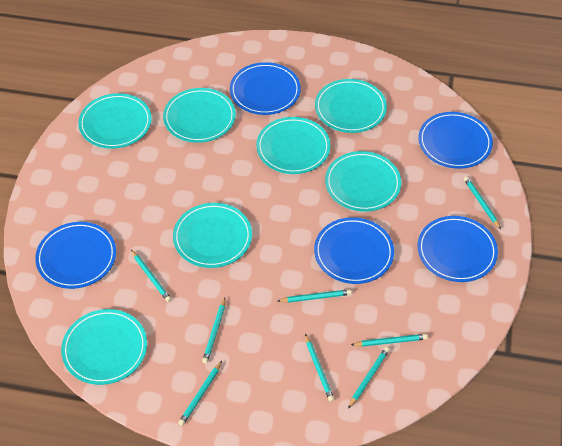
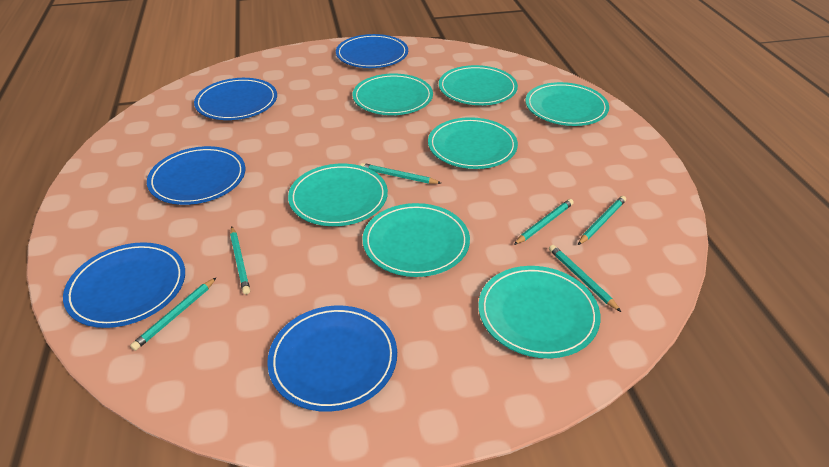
turquoise pencil: [131,250,171,302] [178,361,222,426] [202,298,225,364] [278,289,351,303] [305,334,334,402] [348,347,389,409] [351,334,428,347] [464,176,501,229] = 8 -> [130,277,217,351] [230,226,250,294] [360,163,441,184] [514,199,574,245] [549,245,621,312] [578,196,626,245] = 6

